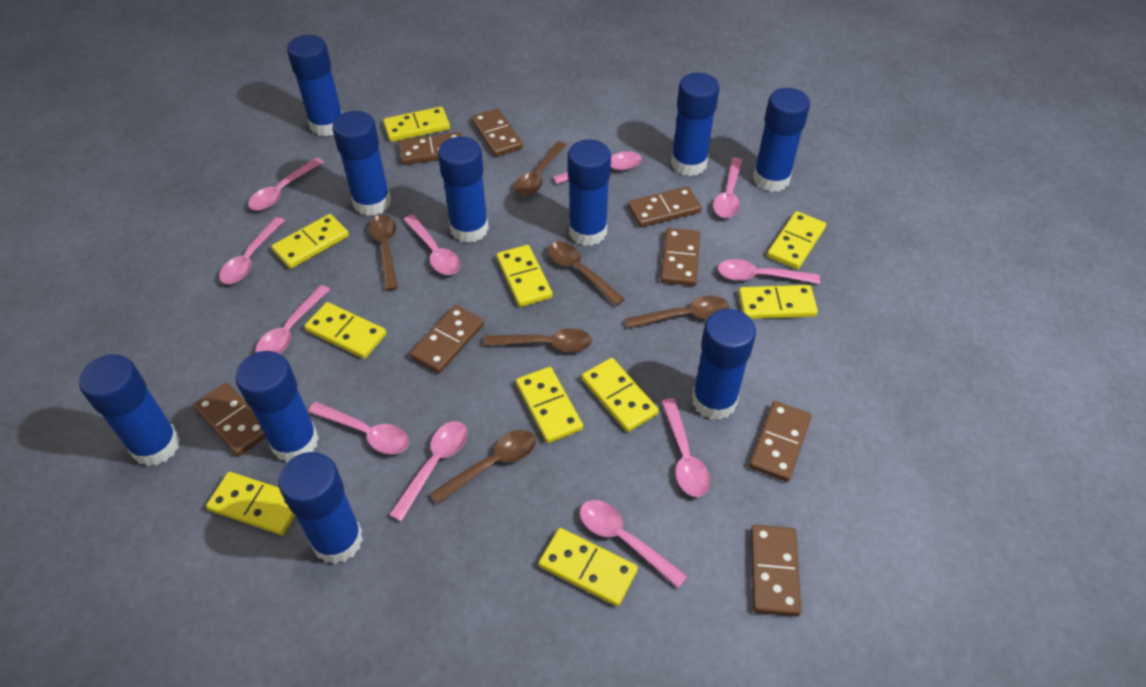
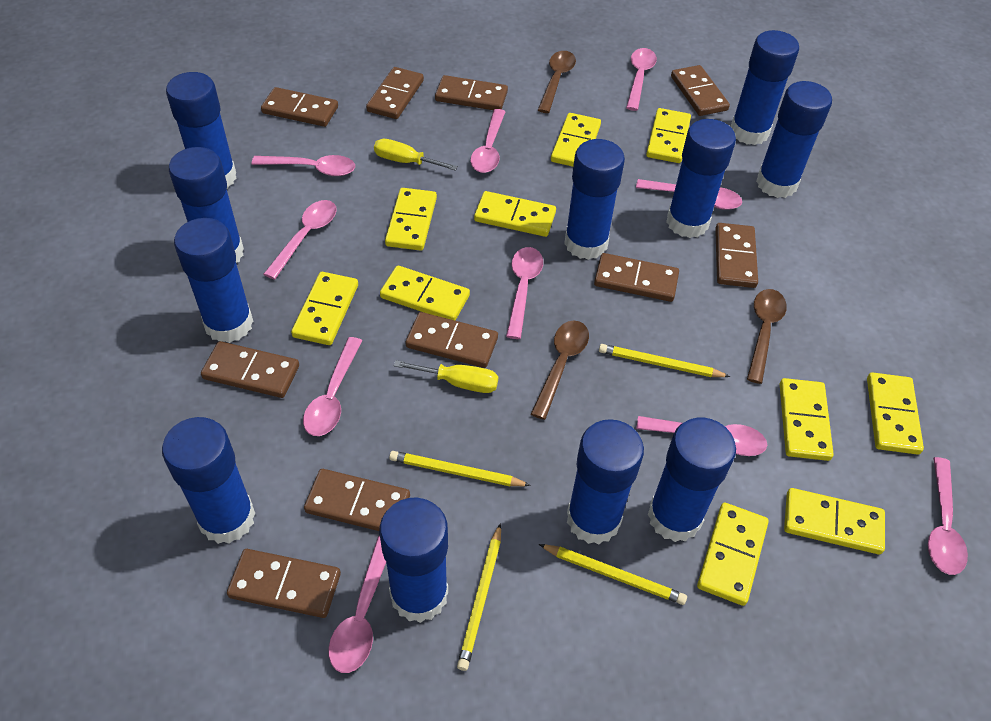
blue glue stick: [79,354,180,466] [235,351,319,462] [278,452,363,564] [287,35,343,136] [332,111,391,216] [438,137,489,243] [568,140,611,246] [671,72,719,176] [692,309,756,420] [753,88,810,192] = 10 -> [162,417,255,544] [166,72,237,189] [169,147,244,263] [174,218,253,343] [379,497,448,623] [564,139,625,260] [567,419,644,544] [648,418,736,542] [666,119,736,238] [730,30,799,145] [756,81,832,198] = 11
brown domino: [193,383,266,456] [399,132,462,165] [410,305,484,374] [471,108,523,157] [628,186,702,227] [661,228,700,286] [749,401,811,482] [751,525,801,617] = 8 -> [201,341,299,398] [227,549,341,618] [261,87,338,127] [304,469,410,531] [366,67,424,119] [406,312,498,368] [435,75,508,110] [594,253,679,302] [671,65,730,116] [715,223,758,288] = 10
brown spoon: [369,215,398,291] [430,430,536,505] [484,328,592,352] [514,141,567,196] [547,241,625,306] [625,296,729,329] = 6 -> [531,321,589,420] [538,51,576,113] [747,289,787,384] = 3
pink spoon: [219,217,285,284] [248,158,324,210] [256,285,330,354] [308,402,409,455] [389,421,467,522] [404,215,461,275] [553,151,642,184] [580,500,688,588] [661,398,710,497] [713,157,743,218] [718,259,820,284] = 11 -> [252,155,355,176] [264,200,337,280] [303,337,362,436] [328,536,386,673] [470,109,505,173] [506,247,543,339] [626,48,657,111] [636,179,742,210] [636,416,767,456] [928,457,968,575] = 10
yellow pencil: none = 0 -> [389,451,531,486] [457,523,501,671] [539,544,687,605] [599,344,730,377] = 4
yellow screwdriver: none = 0 -> [374,139,458,171] [394,360,498,393] = 2

